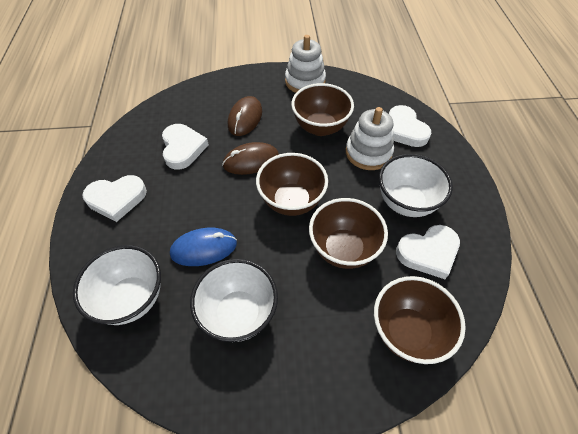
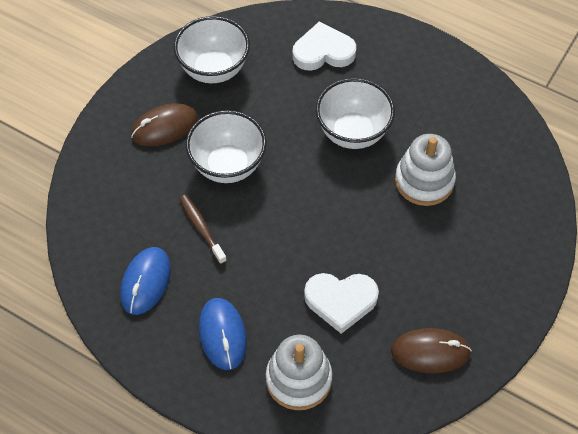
blue mouse: [170,228,237,266] = 1 -> [120,247,171,315] [199,298,247,370] = 2
brown bowl: [256,153,328,216] [291,83,354,136] [309,198,388,269] [374,276,466,364] = 4 -> none = 0
brown toothbrush: none = 0 -> [179,195,227,264] = 1
white heart: [82,175,147,222] [162,124,209,170] [389,105,431,147] [396,225,460,279] = 4 -> [293,22,356,71] [304,273,379,334] = 2

